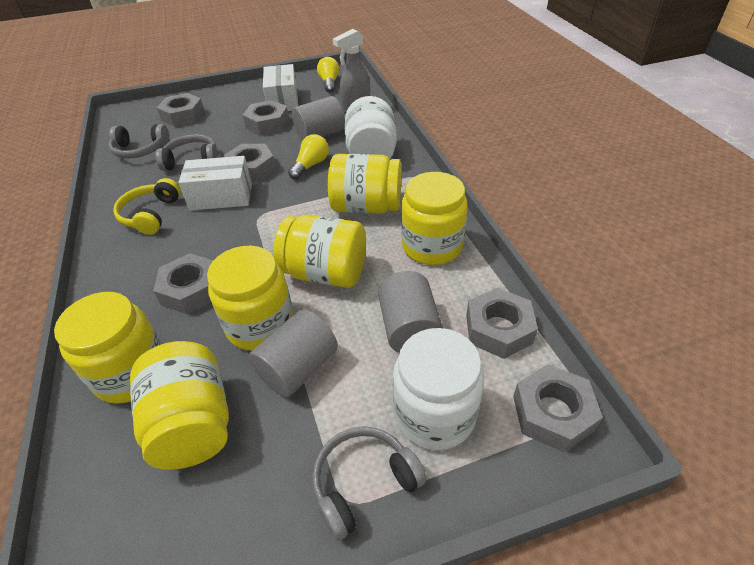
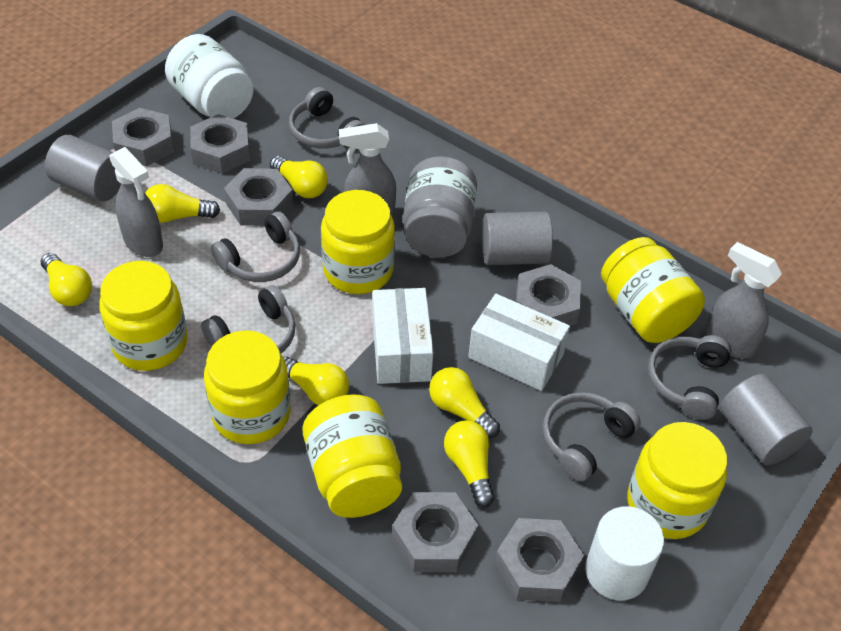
grey headphones: [109,124,170,159] [155,134,218,171] [312,426,427,541] = 3 -> [201,285,295,353] [211,211,300,282] [289,87,365,149] [543,392,641,482] [648,335,731,420] = 5
grey jar: none = 0 -> [403,156,477,257] = 1
grey spray bottle: [333,29,370,113] = 1 -> [109,147,163,257] [339,123,396,217] [706,242,782,358] = 3
white cylinder: none = 0 -> [585,506,664,601] = 1
white jar: [345,96,397,159] [393,328,484,451] = 2 -> [165,34,254,119] = 1
yellow headphones: [113,178,181,235] = 1 -> none = 0
yellow light bulb: [288,134,329,180] [317,57,339,93] = 2 -> [41,253,92,306] [145,184,220,223] [270,156,328,198] [283,356,349,405] [429,367,500,438] [444,420,495,507] = 6

